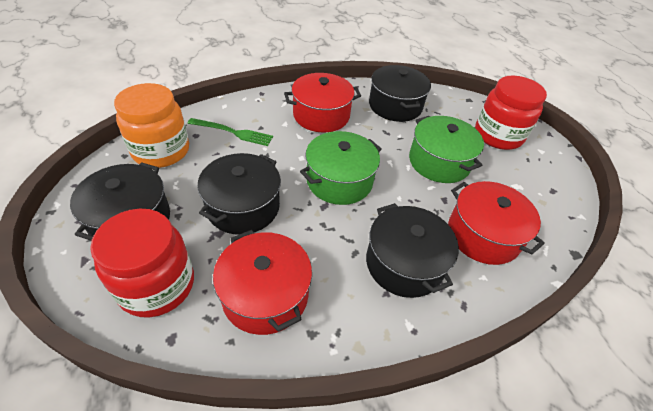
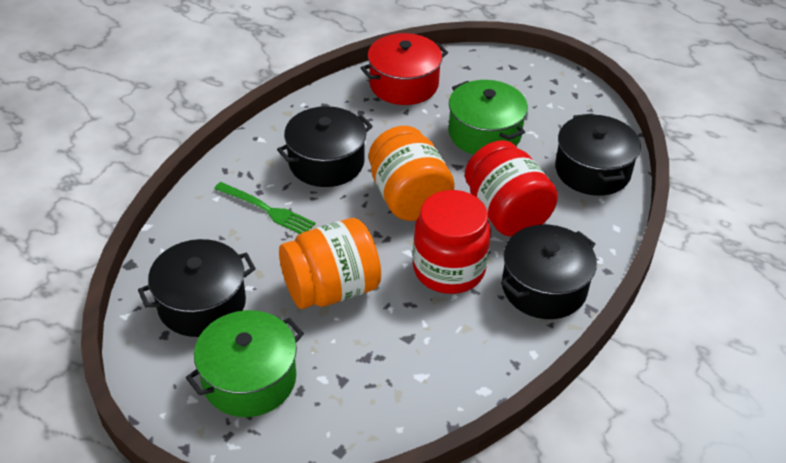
orange jar: [114,83,189,168] = 1 -> [279,218,381,309] [369,126,455,221] = 2
red pot: [213,230,312,335] [284,73,361,133] [448,181,545,265] = 3 -> [361,33,448,105] = 1

